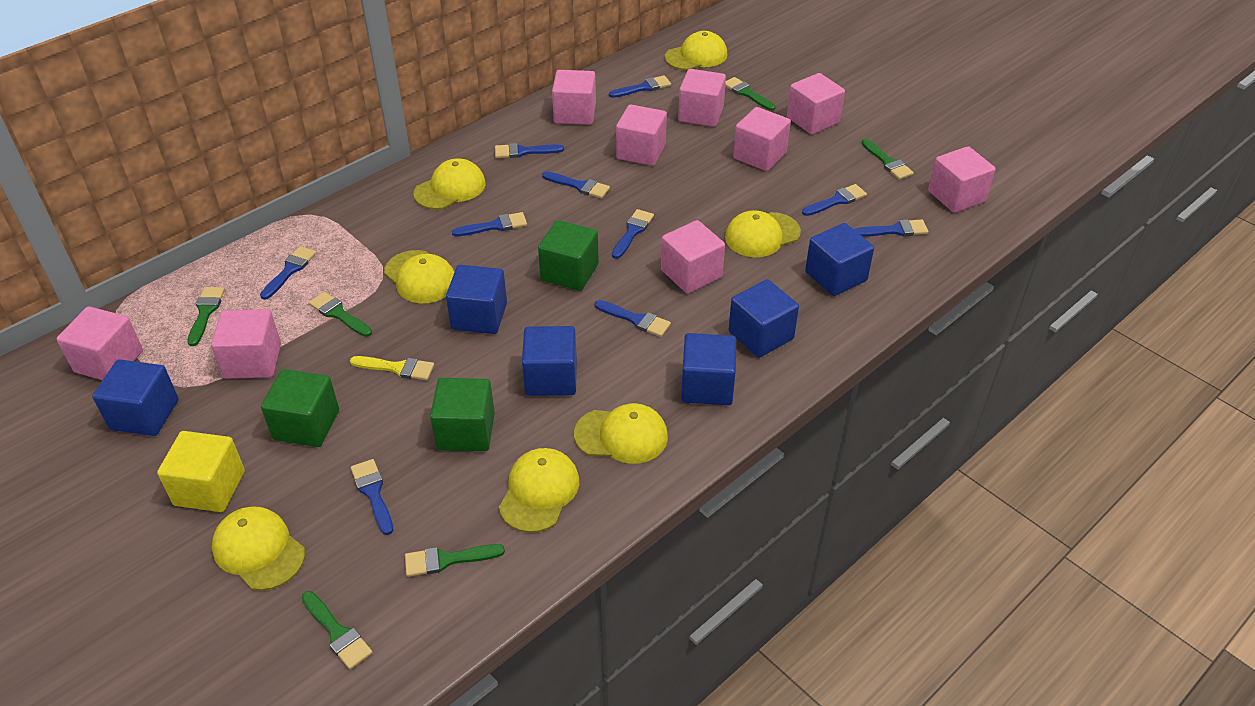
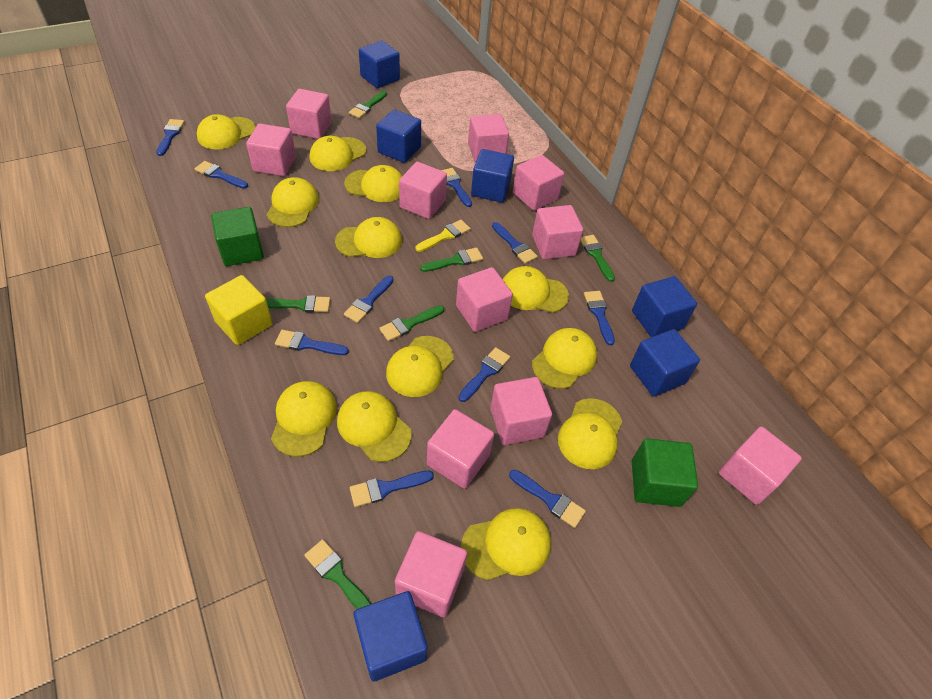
green cube: [261,369,339,447] [430,378,495,451] [538,220,599,291] = 3 -> [211,207,264,266] [632,438,698,507] = 2
pink cube: [57,306,143,380] [211,309,281,379] [552,70,596,125] [616,104,667,166] [661,220,725,294] [678,69,726,127] [733,107,791,171] [787,73,845,134] [928,146,996,213] = 9 -> [246,124,296,176] [286,89,332,139] [395,531,467,617] [399,162,447,219] [427,409,494,489] [456,267,513,332] [468,114,509,162] [490,377,552,445] [513,155,564,211] [532,205,583,259] [719,426,802,505] = 11
yellow cap: [212,506,305,591] [384,250,454,303] [413,158,485,210] [499,448,579,533] [574,403,668,464] [665,31,727,70] [725,210,801,257] = 7 -> [197,114,256,149] [267,177,319,227] [271,381,337,457] [310,136,366,171] [335,217,402,258] [337,391,412,462] [344,165,402,202] [386,336,454,397] [461,508,551,581] [503,266,569,313] [532,328,597,389] [558,398,622,469] = 12

